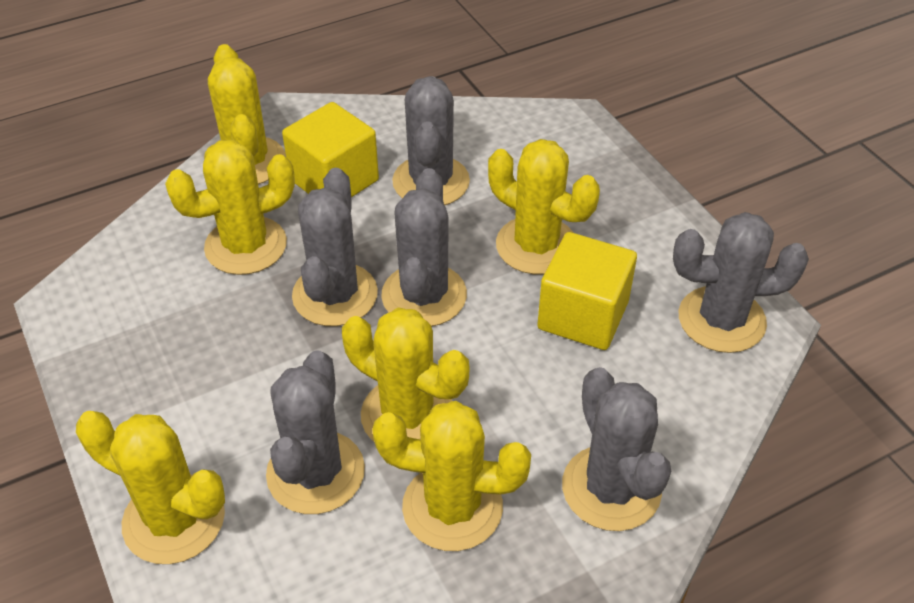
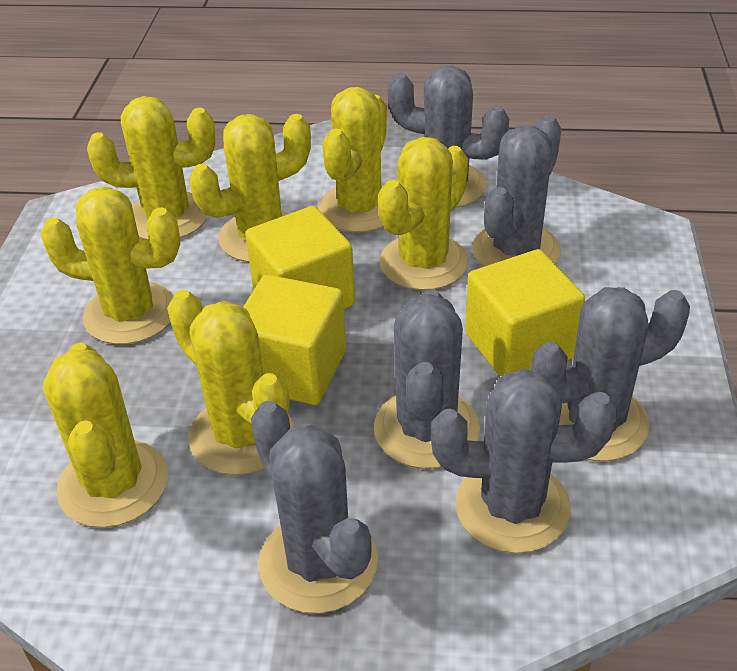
yellow cactus: [76,411,225,564] [165,140,295,275] [208,44,286,184] [342,308,469,442] [372,401,531,551] [488,139,600,274] = 6 -> [41,187,180,344] [43,343,168,528] [87,96,215,239] [167,290,294,475] [189,114,311,262] [318,87,387,233] [378,137,469,290] = 7
yellow cube: [282,102,379,197] [537,232,637,350] = 2 -> [243,275,346,405] [245,206,355,309] [465,249,585,377] = 3

